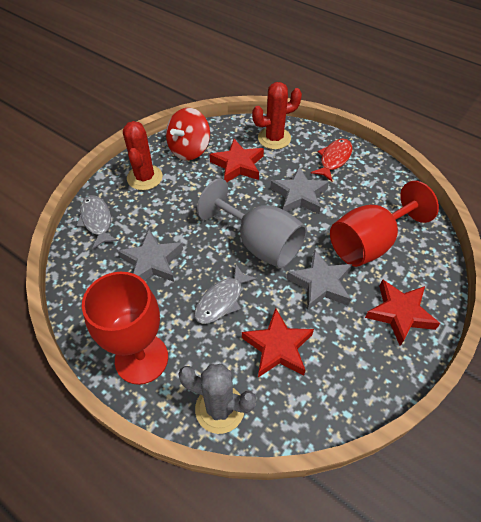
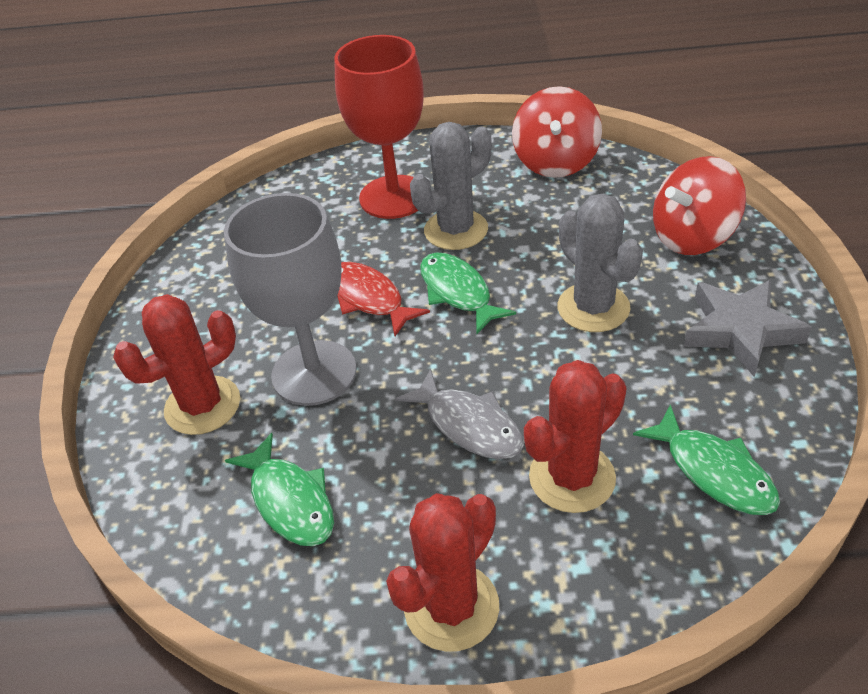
green fish: none = 0 -> [225,433,334,546] [420,252,516,334] [633,404,780,515] = 3
grey cactus: [178,364,257,434] = 1 -> [410,122,492,250] [558,194,643,332] = 2
grey fish: [76,195,118,249] [194,265,258,324] = 2 -> [395,369,524,459] = 1
grey star: [118,229,183,282] [271,167,329,214] [287,249,352,311] = 3 -> [684,280,812,377] = 1
red cactus: [123,121,163,190] [252,82,302,149] = 2 -> [113,294,240,435] [386,493,499,652] [524,360,627,513] = 3
red goblet: [82,272,168,385] [330,181,439,267] = 2 -> [334,35,424,219] = 1
red spinning top: [166,108,210,160] = 1 -> [512,86,602,178] [653,156,746,255] = 2
red star: [209,139,264,182] [242,308,314,377] [365,279,440,346] = 3 -> none = 0

